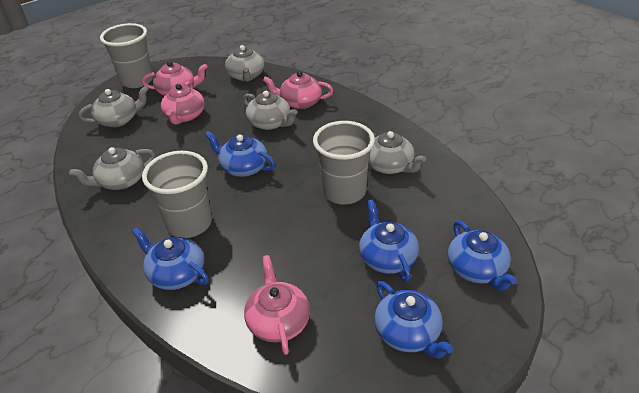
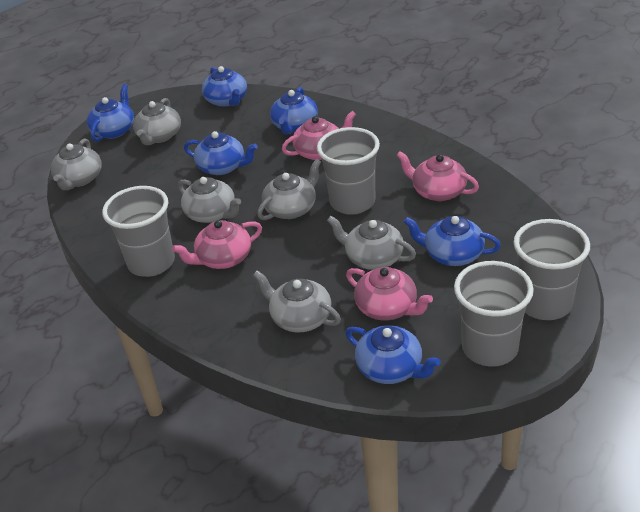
blue teapot: [132,227,209,290] [205,131,275,177] [359,199,419,282] [374,281,453,359] [448,220,517,291] = 5 -> [87,84,134,142] [184,131,258,175] [202,66,247,107] [270,87,318,134] [345,325,441,384] [404,216,501,266] = 6
grey cup: [100,23,153,88] [142,151,212,238] [313,121,375,205] = 3 -> [102,186,175,277] [317,127,380,215] [454,261,534,367] [513,219,590,320] = 4
grey teapot: [69,147,155,190] [79,86,149,127] [225,45,265,82] [243,91,297,130] [368,131,426,174] = 5 -> [51,139,102,190] [133,98,181,145] [178,177,241,223] [253,270,341,332] [257,159,321,220] [327,216,416,270] = 6

